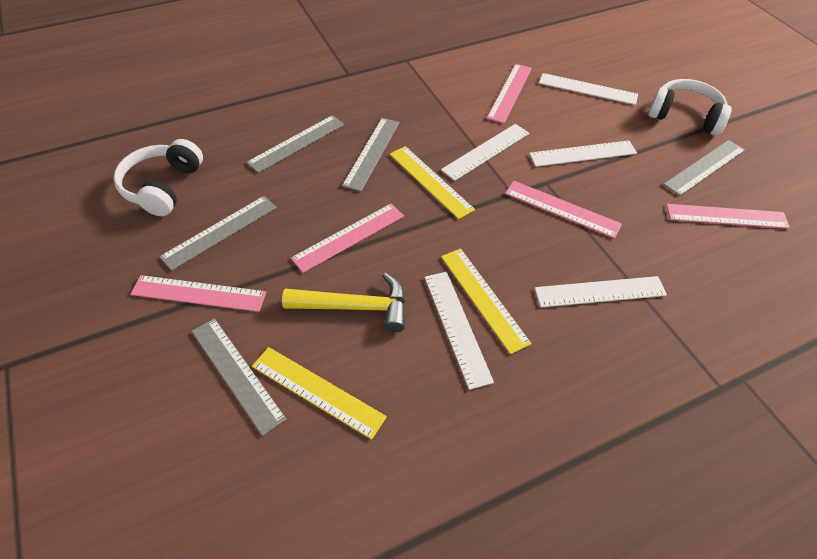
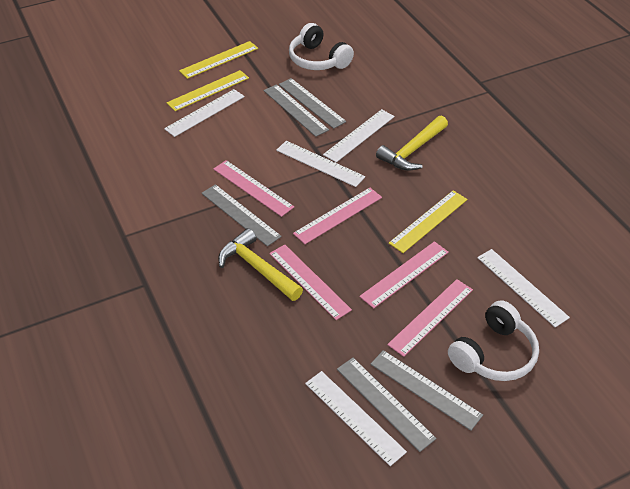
yellow hammer: [282,273,406,332] = 1 -> [218,228,303,301] [376,116,448,171] = 2

